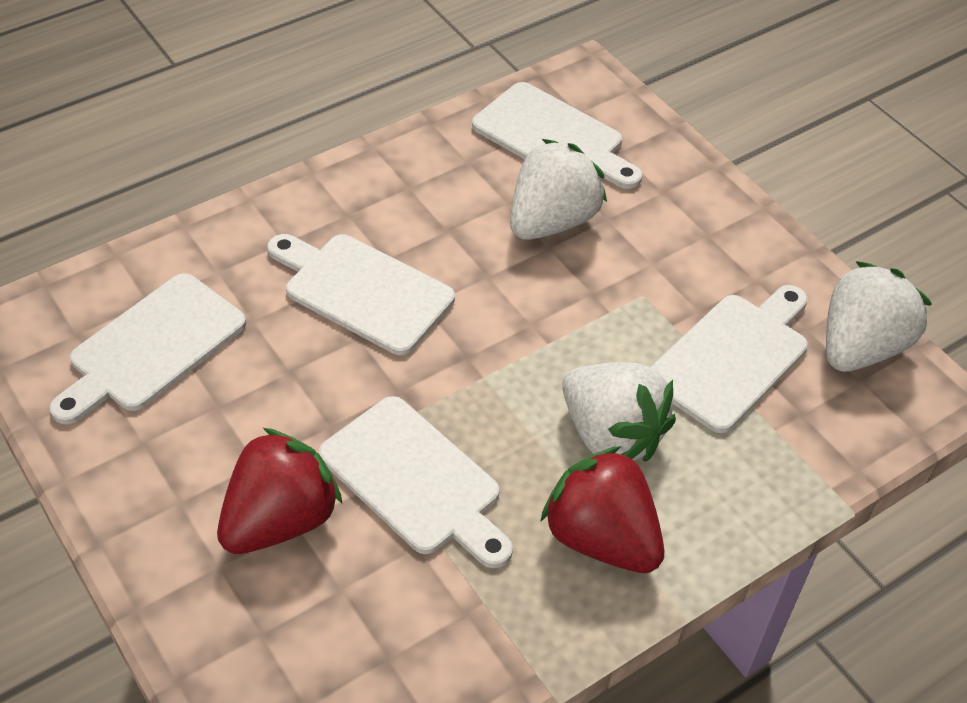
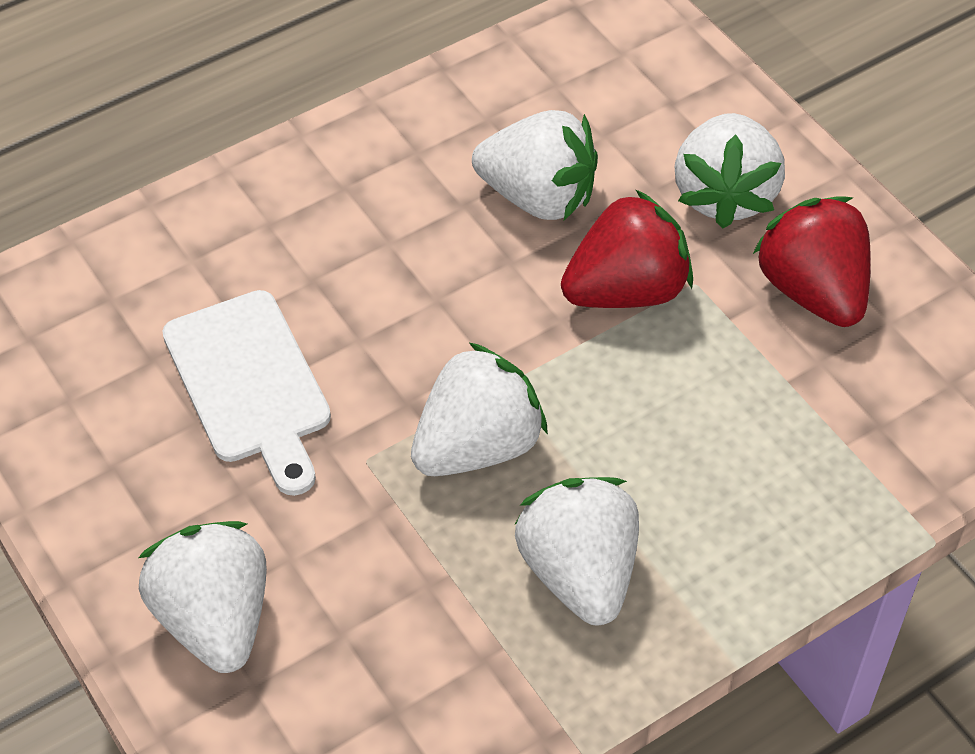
white cutting board: [50,273,246,424] [267,234,455,355] [319,396,513,568] [472,82,642,189] [651,285,808,433] = 5 -> [162,290,331,496] = 1
white strawberry: [510,139,607,240] [562,362,676,461] [826,261,932,372] = 3 -> [138,521,267,673] [411,343,548,476] [472,110,598,220] [515,477,639,625] [675,113,785,228] = 5

